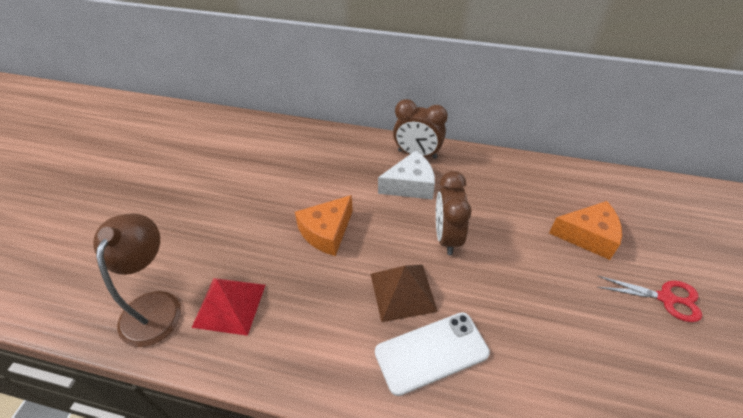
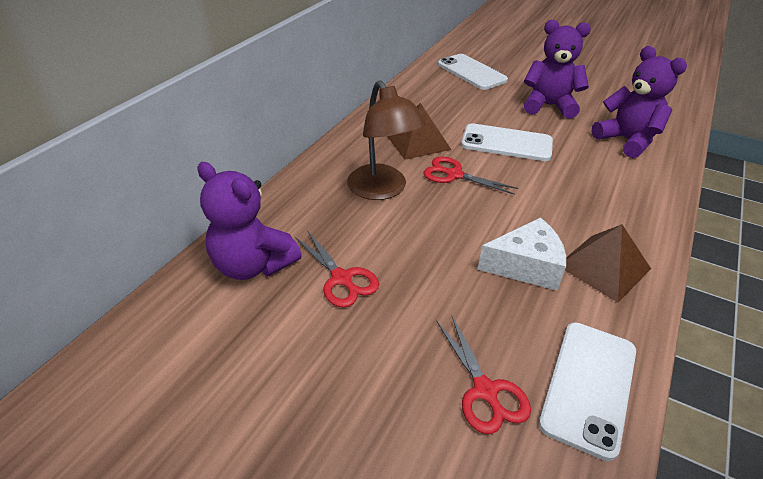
brown clock: [393,99,448,159] [436,171,472,255] = 2 -> none = 0
brown pyramid: [371,265,438,322] = 1 -> [387,103,451,160] [565,224,651,303] = 2
orange cheese: [295,195,353,256] [549,201,622,260] = 2 -> none = 0
purple teddy bear: none = 0 -> [197,162,302,280] [523,20,591,119] [592,46,687,158] = 3
red pyramid: [191,278,265,336] = 1 -> none = 0
red scissors: [598,276,702,322] = 1 -> [295,231,379,308] [424,157,518,195] [436,316,531,434] = 3
white phone: [375,312,490,396] = 1 -> [438,54,508,90] [461,123,553,161] [539,322,636,461] = 3

